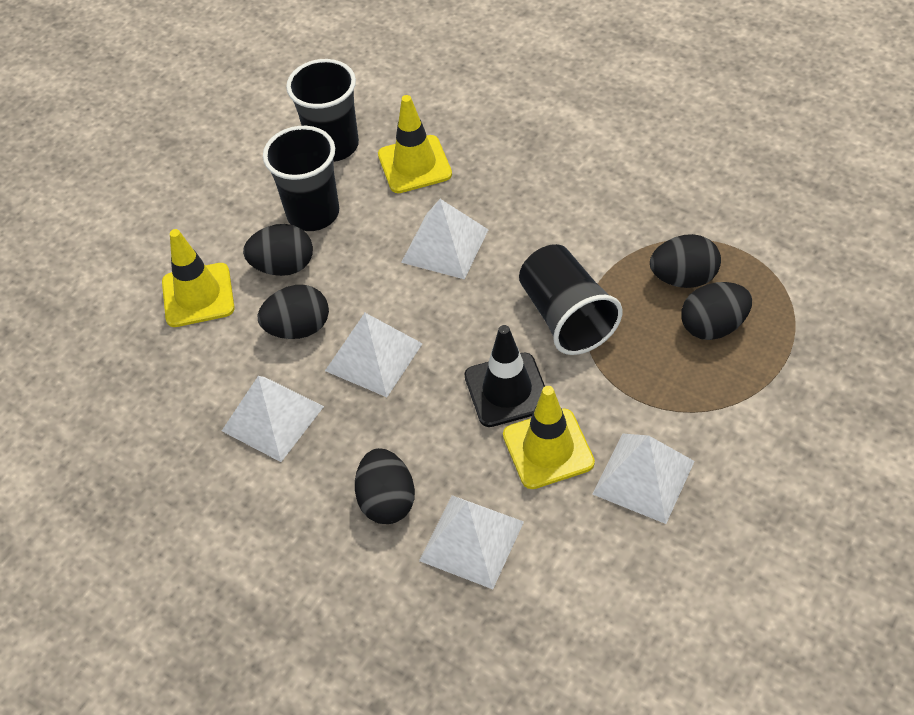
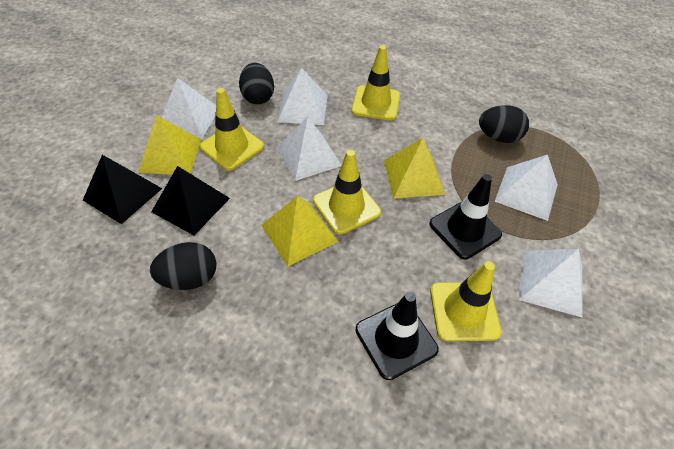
black cup: [263,126,339,231] [286,59,359,162] [519,244,622,355] = 3 -> none = 0
black egg: [243,224,313,276] [258,285,329,339] [355,448,415,524] [650,234,721,288] [681,282,752,340] = 5 -> [150,242,216,290] [239,63,274,104] [479,105,529,143] = 3
black pyramid: none = 0 -> [83,155,162,224] [151,166,230,235] = 2
black traffic cone: [464,325,545,427] = 1 -> [356,292,439,380] [429,174,502,259] = 2
yellow pyramid: none = 0 -> [138,115,201,175] [261,196,338,266] [384,138,445,199] = 3
yellow traffic cone: [162,229,235,327] [378,95,452,193] [503,386,595,489] = 3 -> [200,88,264,170] [313,150,381,234] [351,45,400,121] [430,261,501,341] = 4

